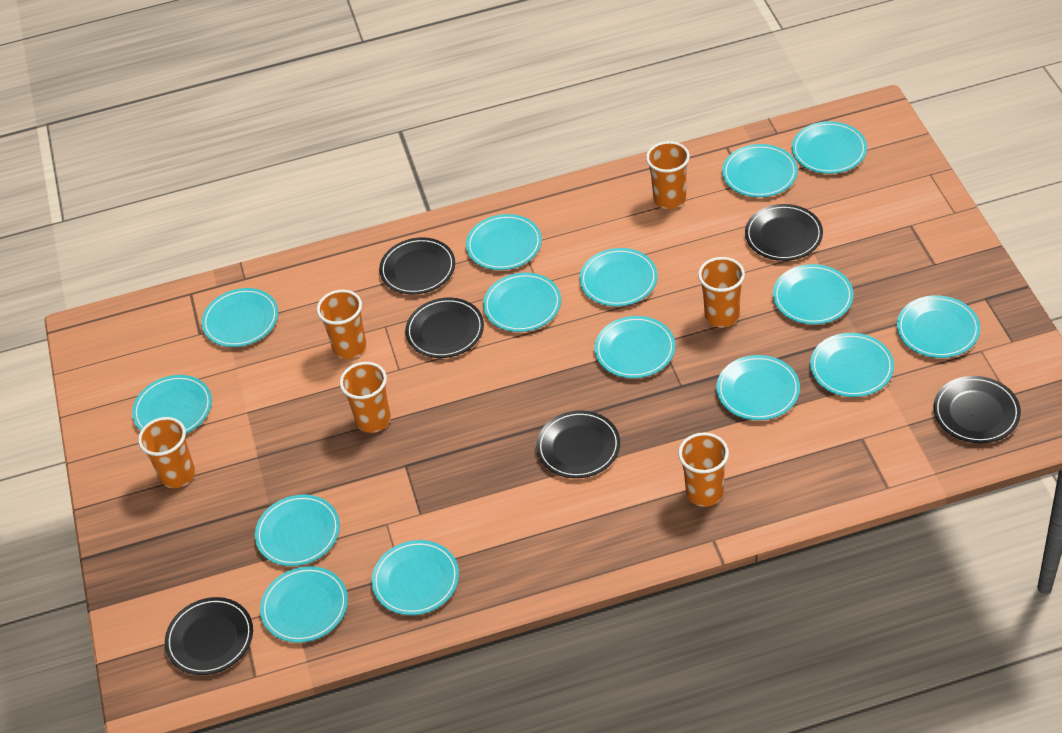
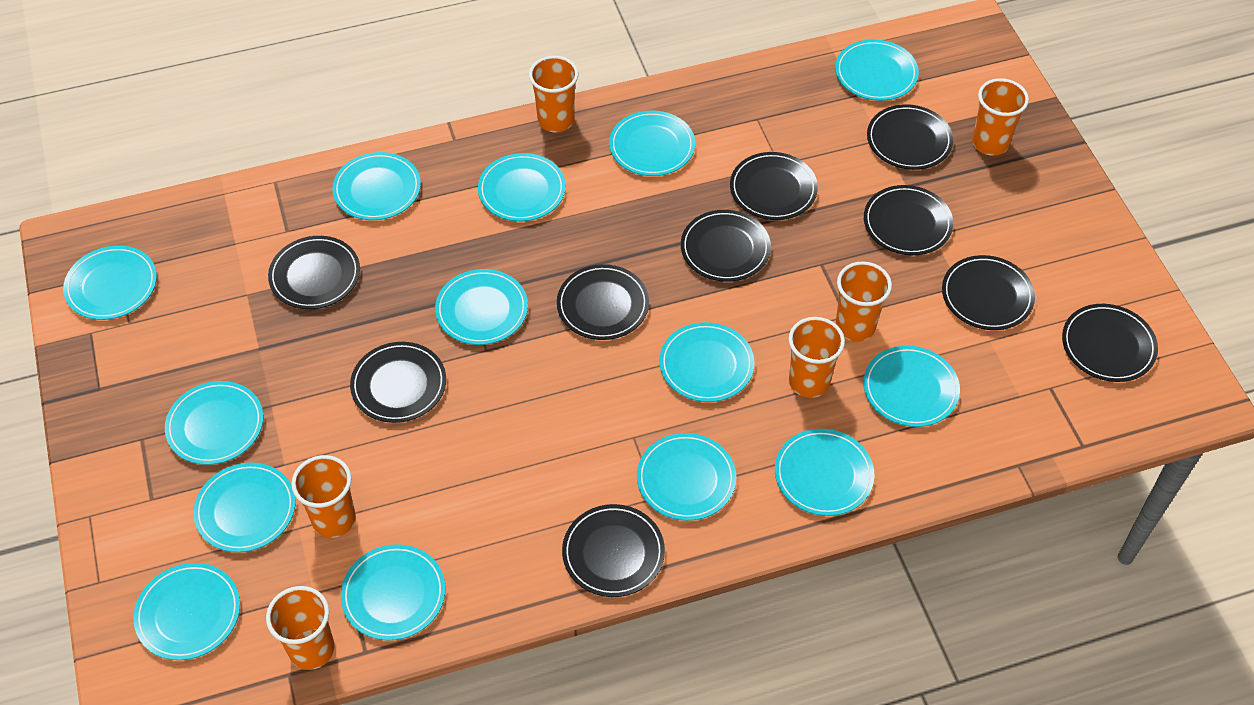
black plate: [165,597,253,675] [379,237,455,295] [405,298,484,358] [536,410,620,478] [745,204,823,261] [934,376,1021,443] = 6 -> [268,236,360,309] [350,342,446,423] [557,264,649,340] [562,504,665,597] [681,210,771,282] [730,152,818,220] [864,185,953,255] [867,104,953,170] [942,255,1035,330] [1062,304,1158,382] = 10
turquoise plate: [132,375,212,434] [202,288,278,347] [255,495,340,566] [260,566,348,643] [372,540,459,615] [466,214,542,270] [483,273,561,332] [580,248,658,306] [595,316,675,378] [717,355,800,420] [722,144,798,197] [773,264,854,324] [792,121,867,174] [810,333,894,397] [897,295,980,358] = 15 -> [63,246,157,320] [133,563,240,660] [165,381,263,465] [193,463,295,552] [332,152,421,220] [341,544,445,640] [435,269,528,345] [478,153,566,221] [609,110,695,176] [637,433,736,521] [659,322,755,402] [775,429,874,516] [835,39,919,101] [864,346,960,427] = 14

